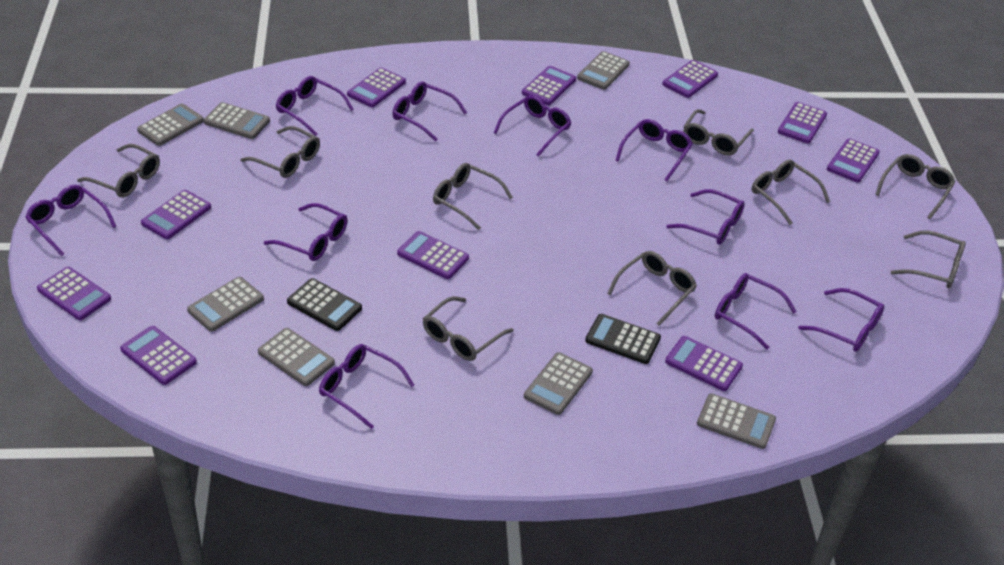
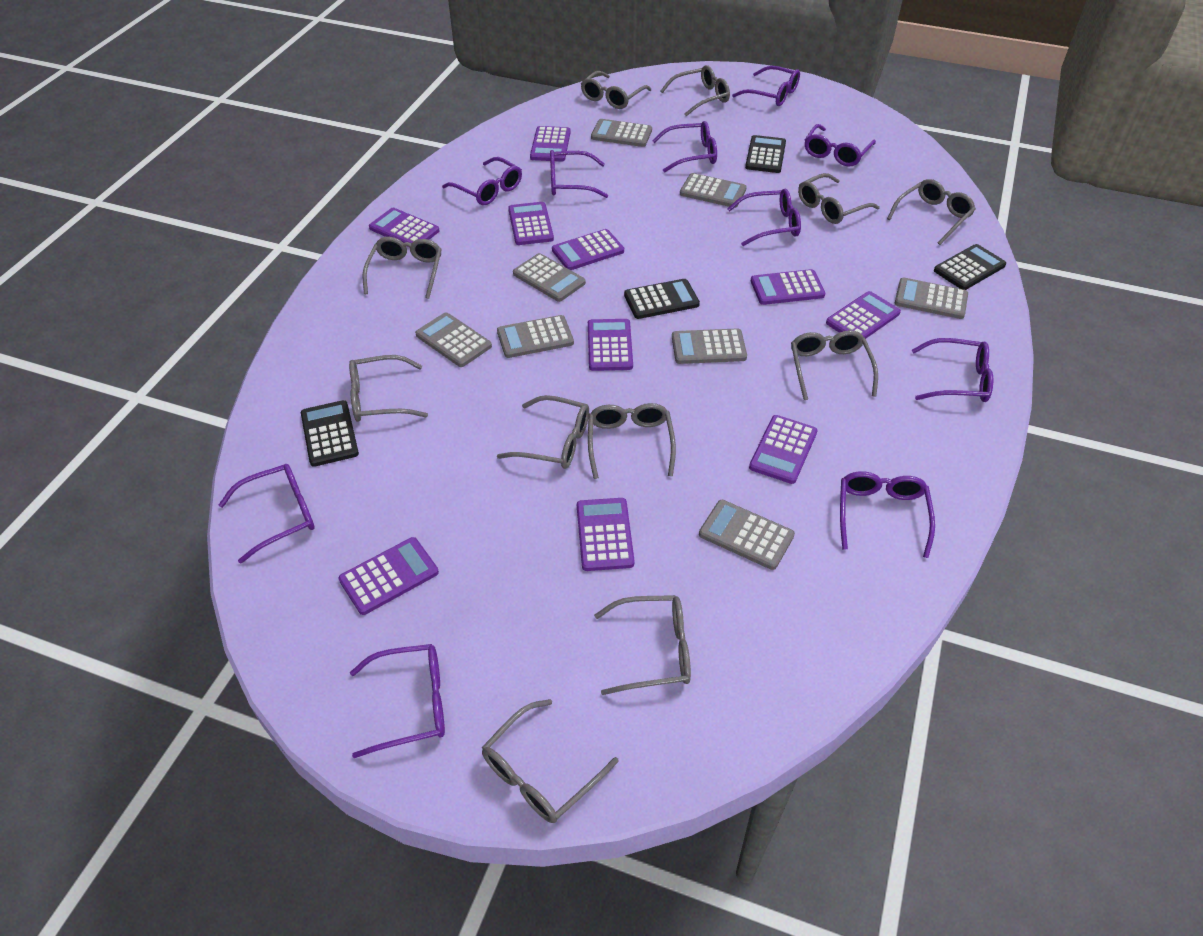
black calculator: [287,278,362,331] [585,314,661,364] = 2 -> [301,400,359,467] [624,279,700,319] [745,135,786,173] [934,244,1006,290] = 4
grey calculator: [137,104,204,146] [187,277,264,332] [204,102,270,139] [258,328,335,386] [524,352,593,415] [577,51,630,90] [697,393,776,449] = 7 -> [415,312,492,367] [497,315,574,358] [513,253,586,302] [591,119,652,147] [672,328,747,364] [680,173,747,208] [699,500,795,570] [895,278,968,319] = 8
grey glasses: [77,144,160,197] [241,126,320,178] [423,296,514,361] [433,163,513,230] [607,251,697,326] [683,109,754,155] [752,160,830,225] [875,154,955,219] [891,231,966,288] = 9 -> [349,355,428,422] [363,237,442,299] [482,699,618,823] [497,395,589,469] [581,71,651,109] [588,403,676,479] [594,595,691,695] [660,65,730,116] [791,330,878,400] [798,173,880,224] [887,179,976,245] = 11

